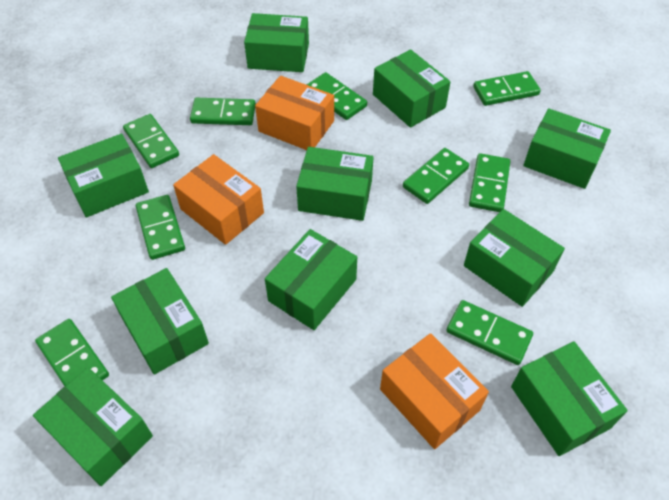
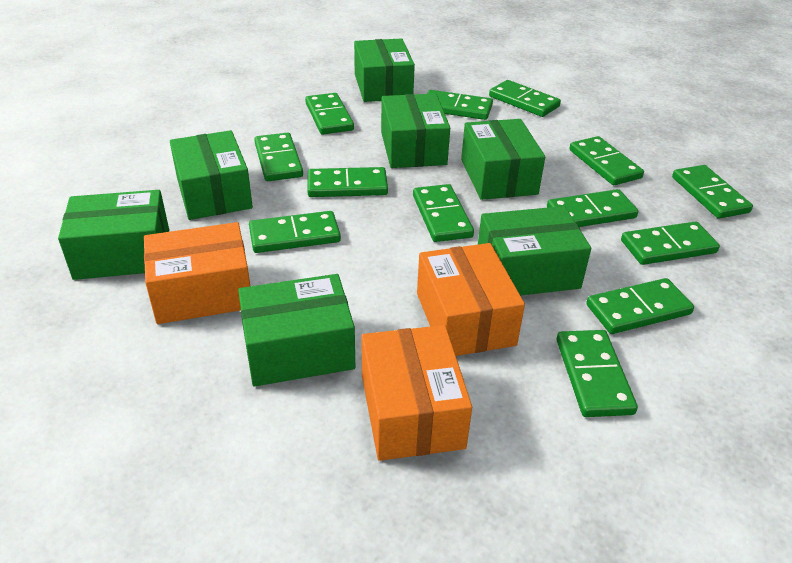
green box: [33,367,153,486] [58,134,149,217] [111,268,209,375] [244,13,309,72] [265,229,357,330] [296,147,374,221] [373,49,451,128] [464,209,565,307] [511,342,628,456] [523,108,611,189] = 10 -> [58,190,169,280] [170,130,253,220] [238,274,355,387] [354,38,415,102] [381,94,450,168] [461,119,545,200] [478,206,591,296] = 7
green domino: [35,319,109,386] [123,114,179,168] [136,195,185,260] [190,98,256,125] [306,72,367,120] [403,148,469,204] [446,300,533,365] [469,153,510,212] [473,71,541,106] = 9 -> [249,211,341,253] [254,133,303,181] [305,93,354,135] [307,167,388,197] [413,184,474,242] [427,90,493,120] [489,80,561,117] [547,189,638,227] [556,330,638,417] [569,136,644,185] [586,278,694,334] [621,221,720,265] [672,165,753,219] = 13

